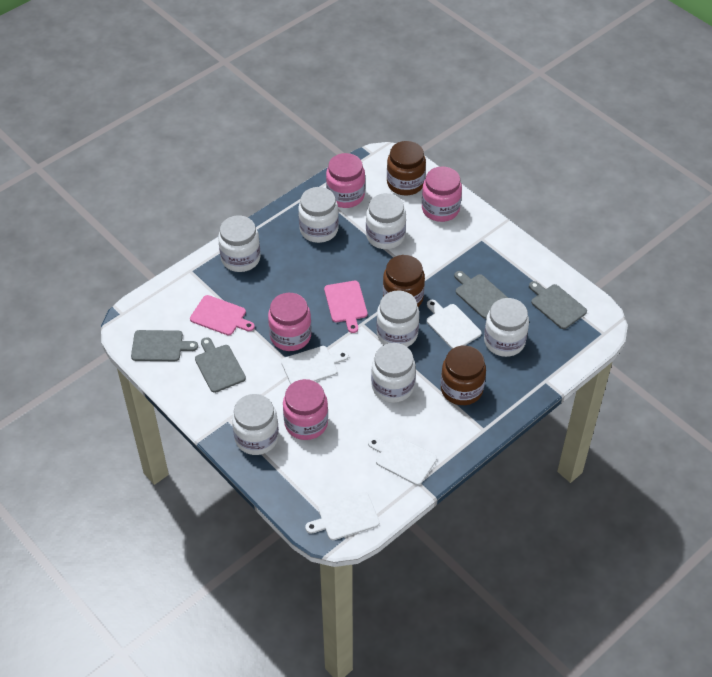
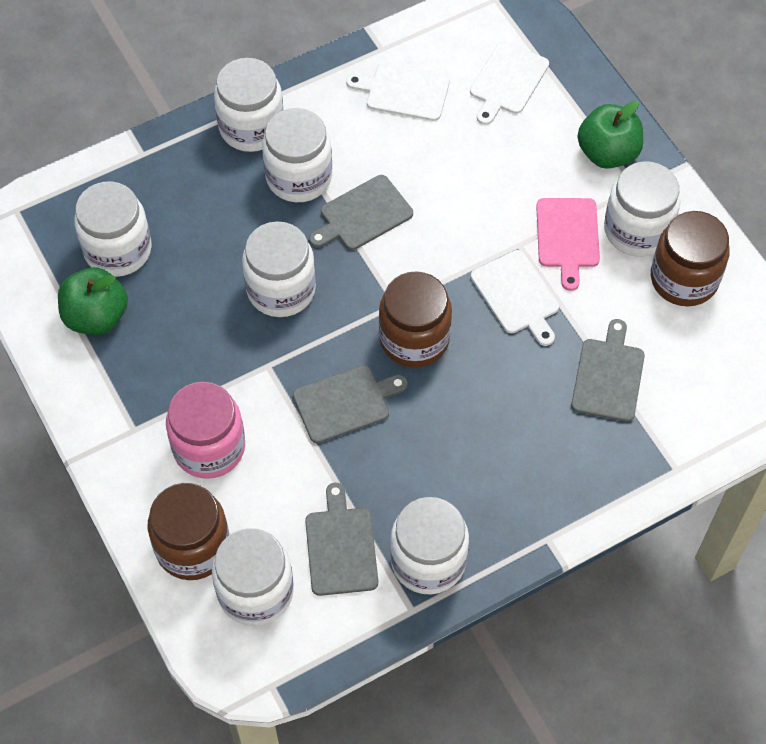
green apple: none = 0 -> [58,268,128,335] [578,101,643,169] = 2
pink cutting board: [190,295,255,335] [324,281,367,333] = 2 -> [536,198,600,291] = 1
pink jar: [268,293,311,351] [283,379,328,440] [326,153,365,208] [422,166,462,222] = 4 -> [166,382,245,479] = 1
white cutting board: [281,346,349,384] [305,492,380,540] [368,435,437,485] [427,300,482,349] = 4 -> [346,63,450,121] [470,41,549,125] [471,250,559,346] = 3

